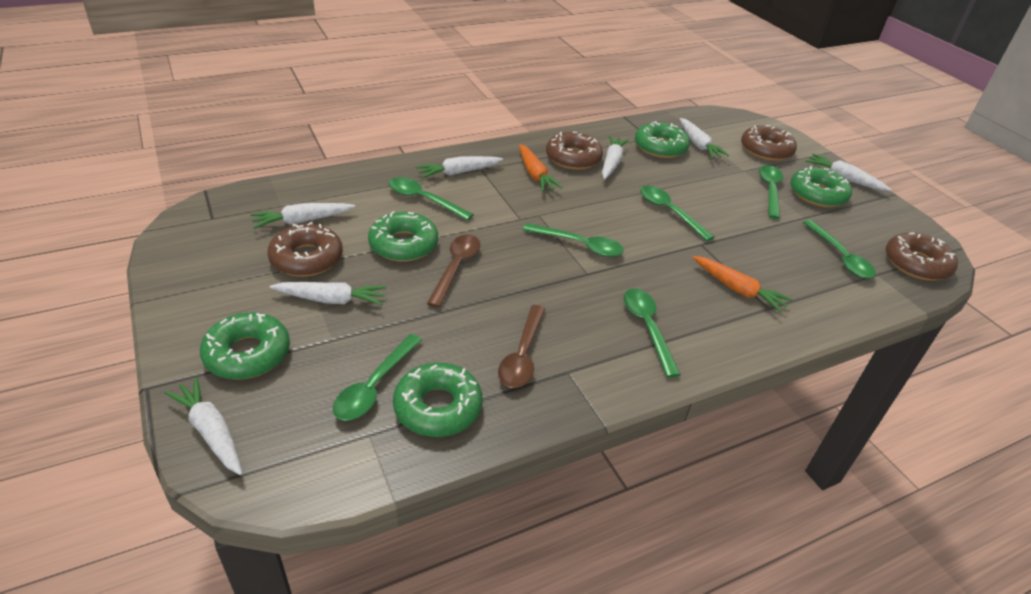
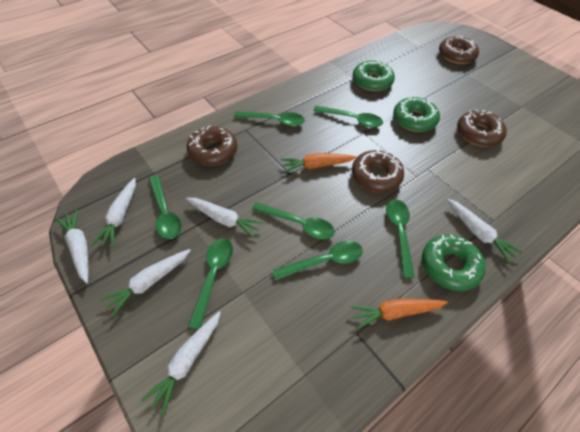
brown spoon: [427,234,480,308] [498,305,545,388] = 2 -> none = 0
green donut: [200,312,290,380] [368,211,438,262] [393,363,483,437] [635,121,690,158] [790,166,852,207] = 5 -> [353,60,395,91] [393,97,440,132] [422,234,486,291] = 3
white carrot: [164,377,243,475] [250,203,355,229] [270,282,387,305] [416,156,503,179] [602,136,629,179] [679,118,729,159] [805,154,891,191] = 7 -> [55,210,89,283] [92,178,136,248] [100,249,191,317] [141,311,221,415] [186,198,264,238] [447,199,522,263] = 6

